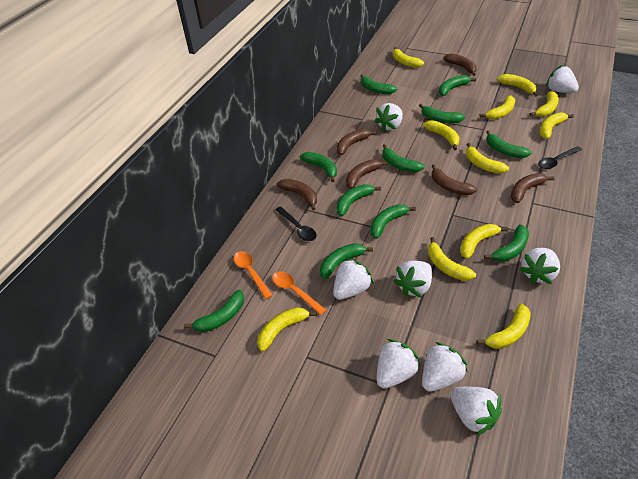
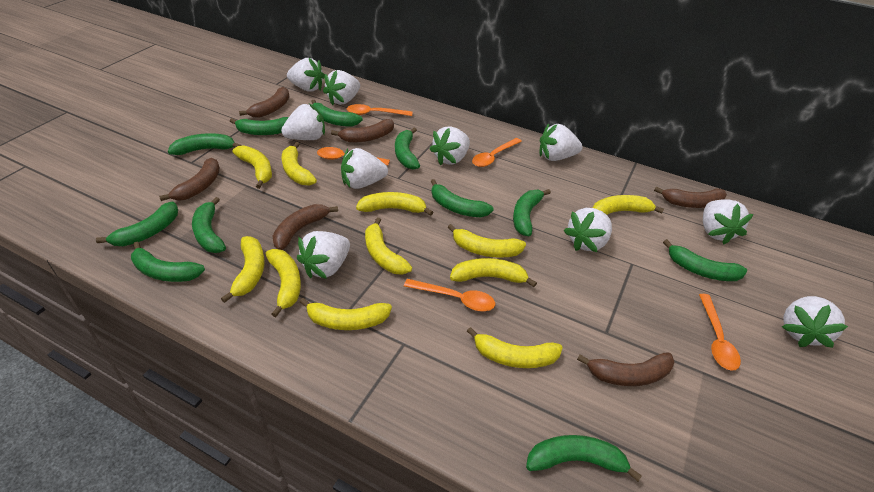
black spoon: [275,206,317,241] [538,146,582,169] = 2 -> none = 0
orange spoon: [234,251,273,299] [272,271,326,315] = 2 -> [317,147,390,165] [347,104,412,116] [404,279,495,311] [472,138,522,167] [699,294,741,371] = 5
white strawberry: [333,258,373,300] [375,103,403,132] [377,339,421,389] [394,261,432,298] [422,342,468,392] [450,387,502,436] [519,248,560,284] [546,65,579,93] = 8 -> [281,103,325,140] [287,58,325,92] [297,231,350,279] [323,70,360,105] [341,148,388,189] [430,126,470,165] [539,124,583,161] [564,208,612,252] [703,199,753,244] [782,296,848,348] = 10

